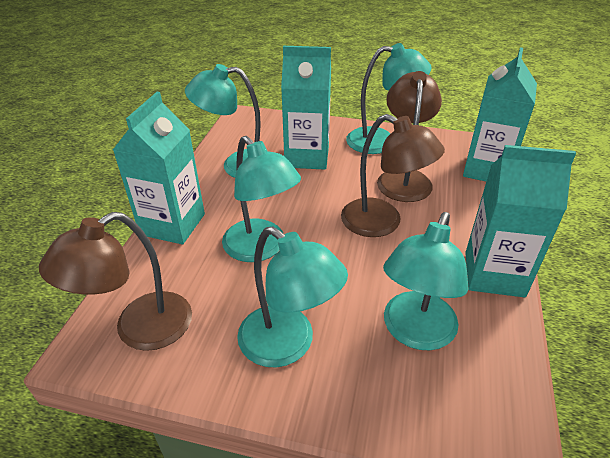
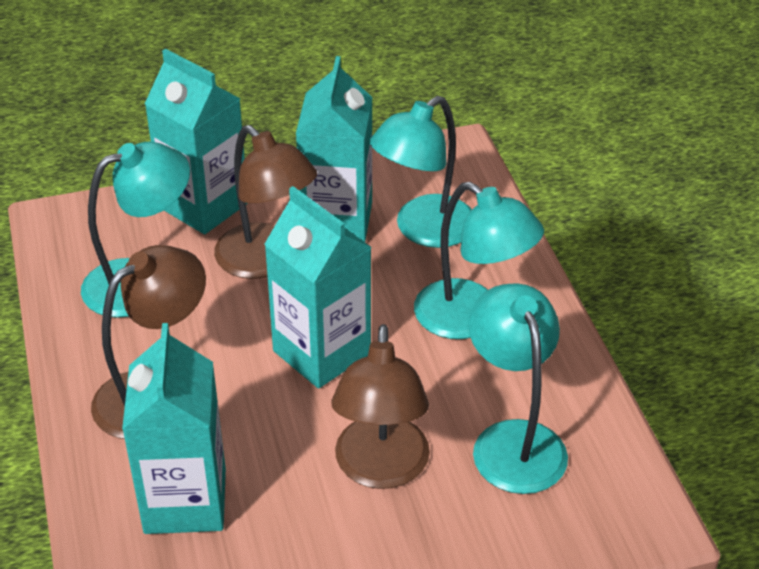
turquoise lamp: [185,64,261,178] [222,136,301,262] [237,226,348,367] [346,43,432,154] [383,212,468,351] = 5 -> [81,142,190,318] [370,96,472,248] [414,182,544,339] [468,283,568,494] = 4

